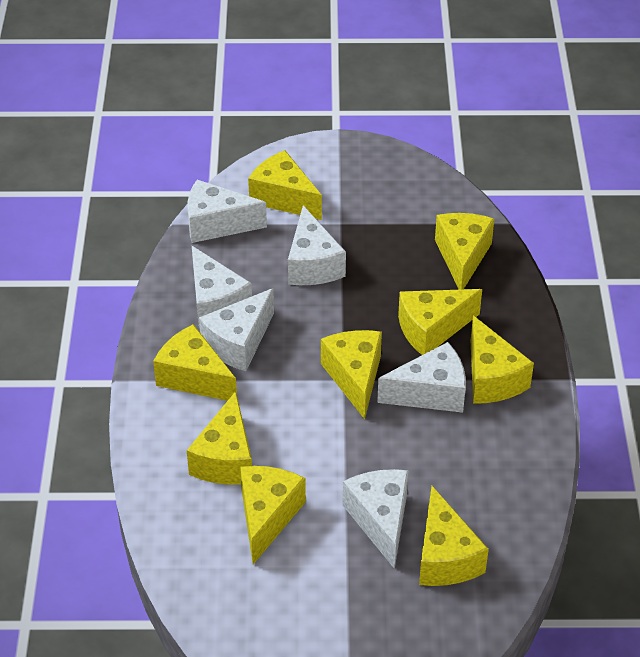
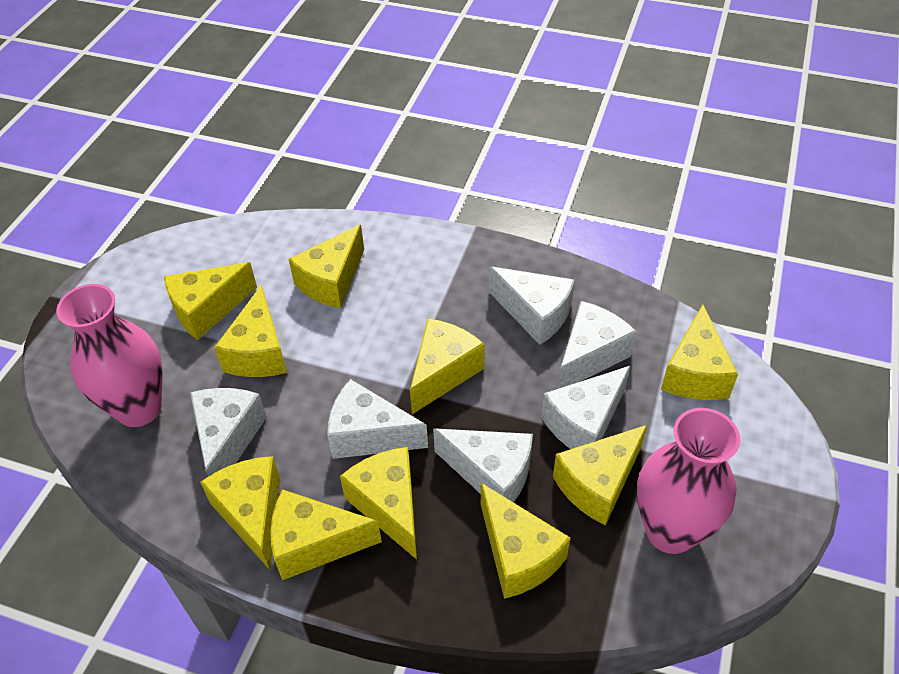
pink vase: none = 0 -> [56,284,162,427] [637,408,740,554] = 2
yellow cheese: [153,324,237,401] [187,391,252,485] [240,466,306,564] [248,150,322,220] [321,330,382,419] [398,289,482,355] [419,486,489,586] [435,213,495,290] [471,316,534,404] = 9 -> [164,262,257,340] [200,456,280,570] [214,285,287,377] [270,489,382,580] [288,224,364,309] [340,447,417,560] [410,319,485,414] [481,483,571,599] [553,425,647,526] [661,305,738,400] = 10

